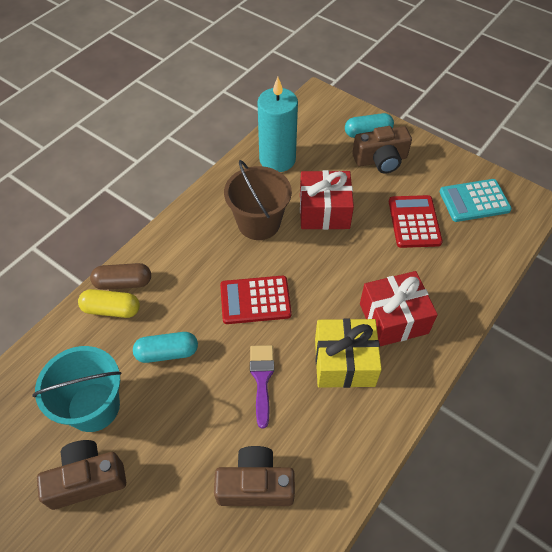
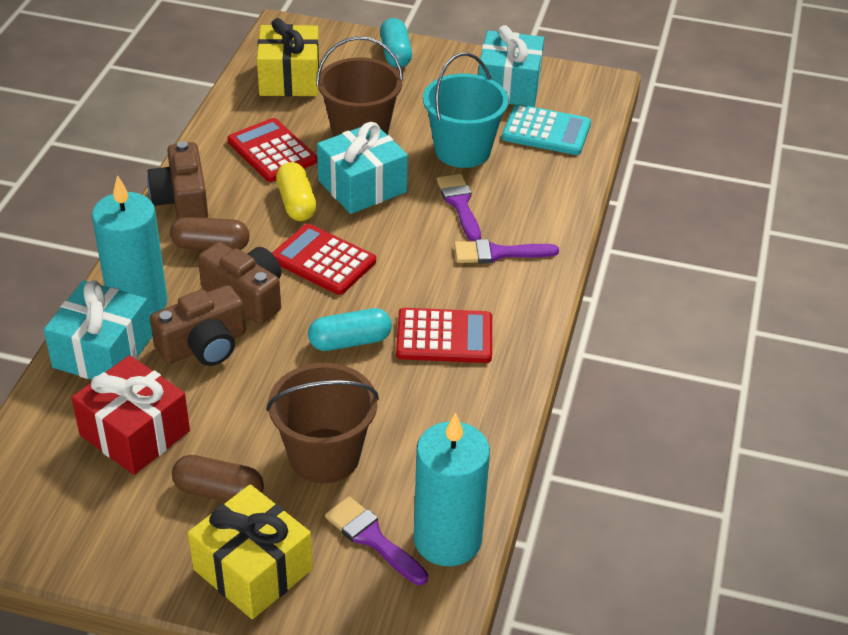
brown bucket: [224,160,292,240] = 1 -> [266,363,379,483] [316,36,403,137] = 2
brown capsule: [90,263,151,290] = 1 -> [170,217,250,250] [172,455,264,502] = 2
purple brush: [250,345,274,428] = 1 -> [325,496,428,585] [437,174,481,241] [454,239,559,264] = 3
red calculator: [220,276,292,324] [389,195,443,248] = 2 -> [227,118,317,182] [272,224,376,295] [396,308,492,363] = 3
red gift: [300,170,354,230] [360,271,438,346] = 2 -> [71,355,190,475] = 1
turquoise candle: [257,77,298,172] = 1 -> [92,175,168,316] [414,412,490,566] = 2
turquoise gift: none = 0 -> [44,280,152,380] [317,122,408,214] [478,25,544,107] = 3
yellow gift: [315,318,382,388] = 1 -> [188,484,313,619] [257,18,319,96] = 2

